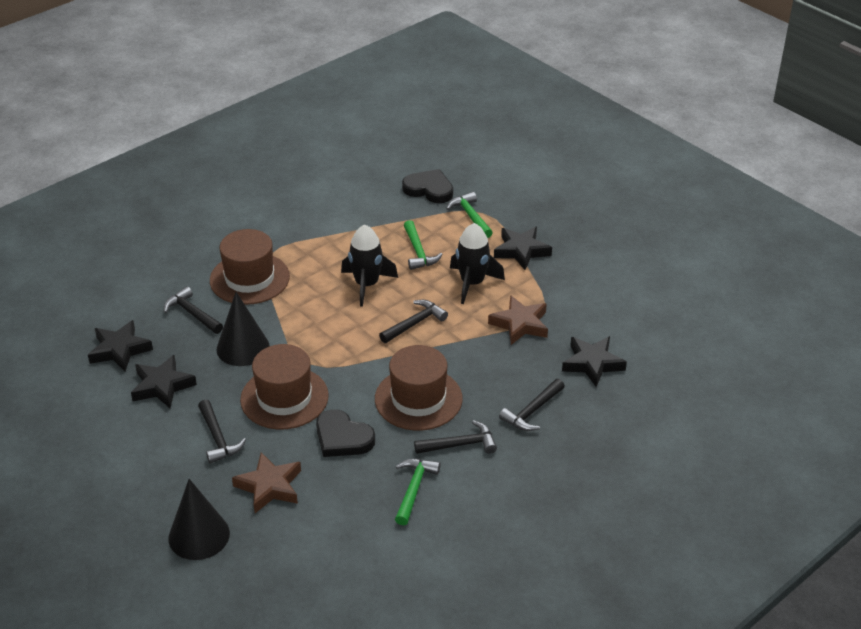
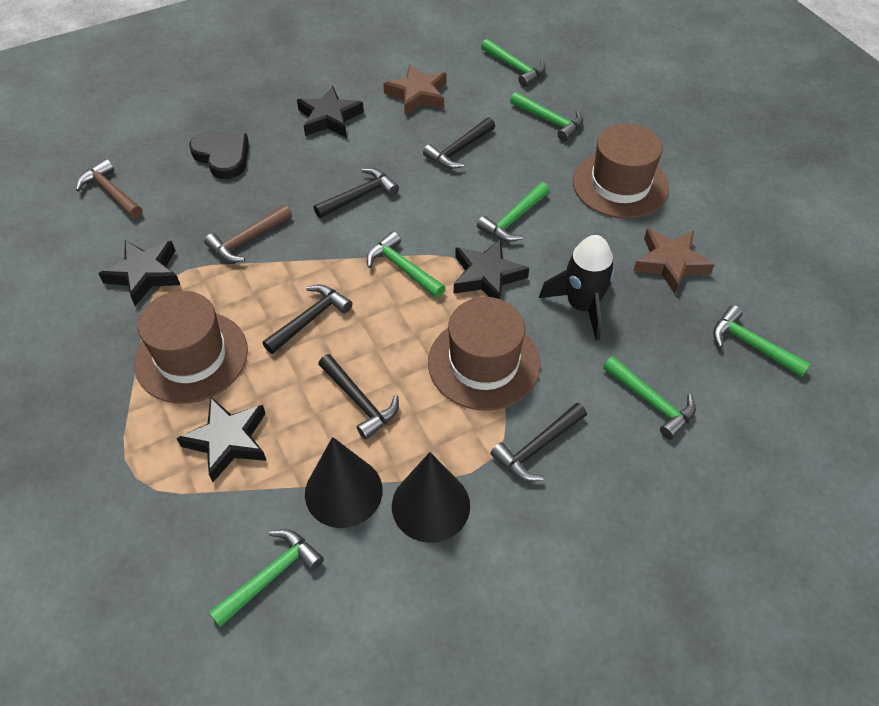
black heart: [316,410,375,457] [402,169,453,203] = 2 -> [189,131,249,179] = 1
black rocket: [341,224,398,307] [450,223,505,304] = 2 -> [539,235,615,340] = 1
brown hammer: none = 0 -> [76,159,142,218] [204,205,292,262] = 2
green hammer: [395,459,441,526] [404,220,443,270] [446,192,493,238] = 3 -> [208,529,324,627] [367,231,445,298] [477,182,550,242] [481,39,546,87] [510,92,583,142] [603,356,696,440] [713,305,811,377] = 7

